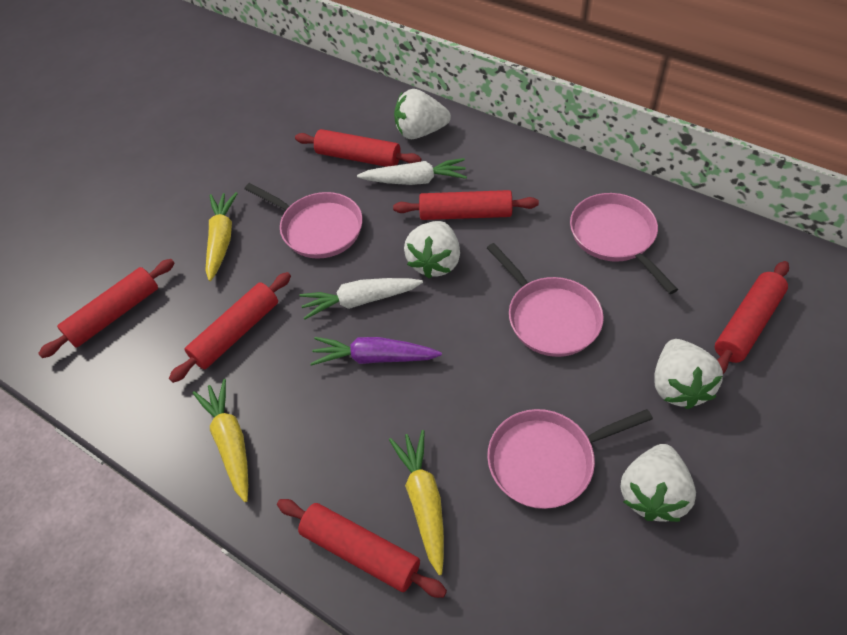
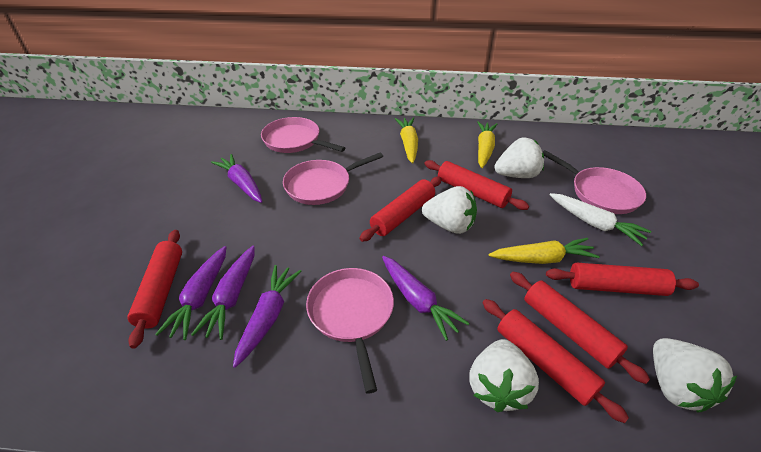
purple carrot: [310,337,442,366] = 1 -> [155,246,226,340] [191,246,255,340] [211,154,262,203] [233,265,302,368] [382,256,469,341] = 5
white carrot: [299,278,423,320] [357,158,467,185] = 2 -> [550,193,651,246] = 1

